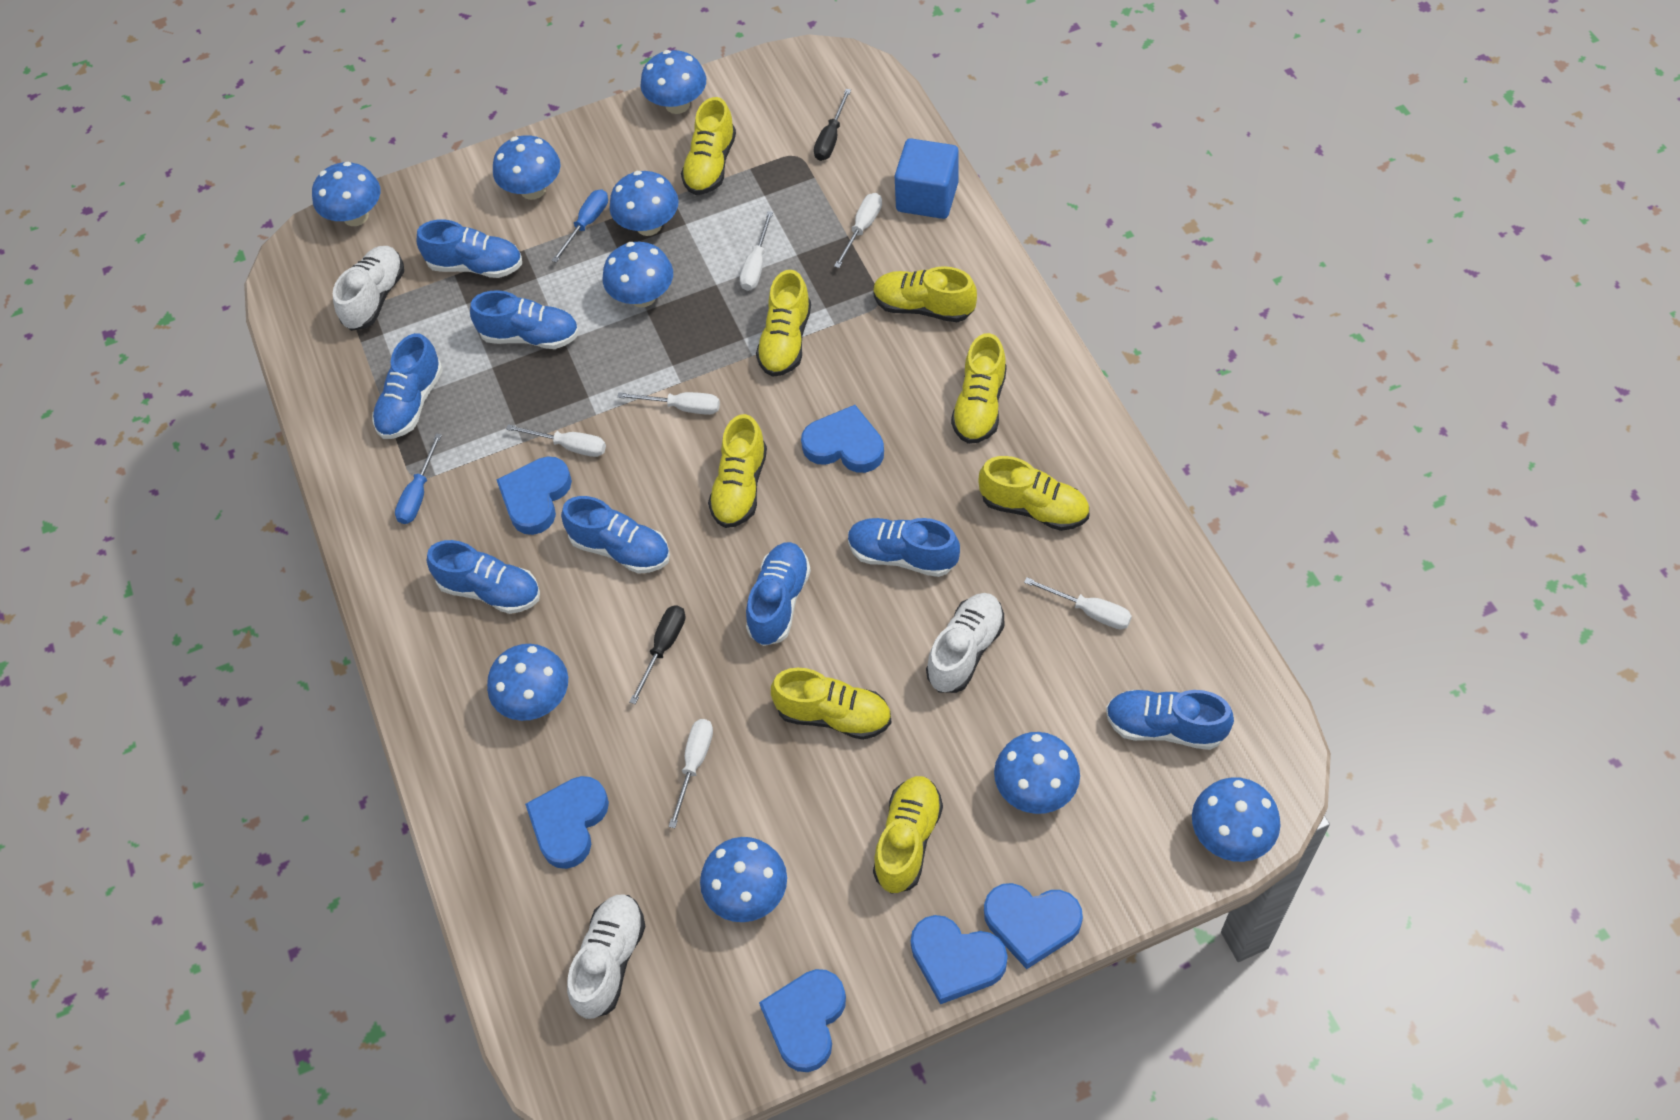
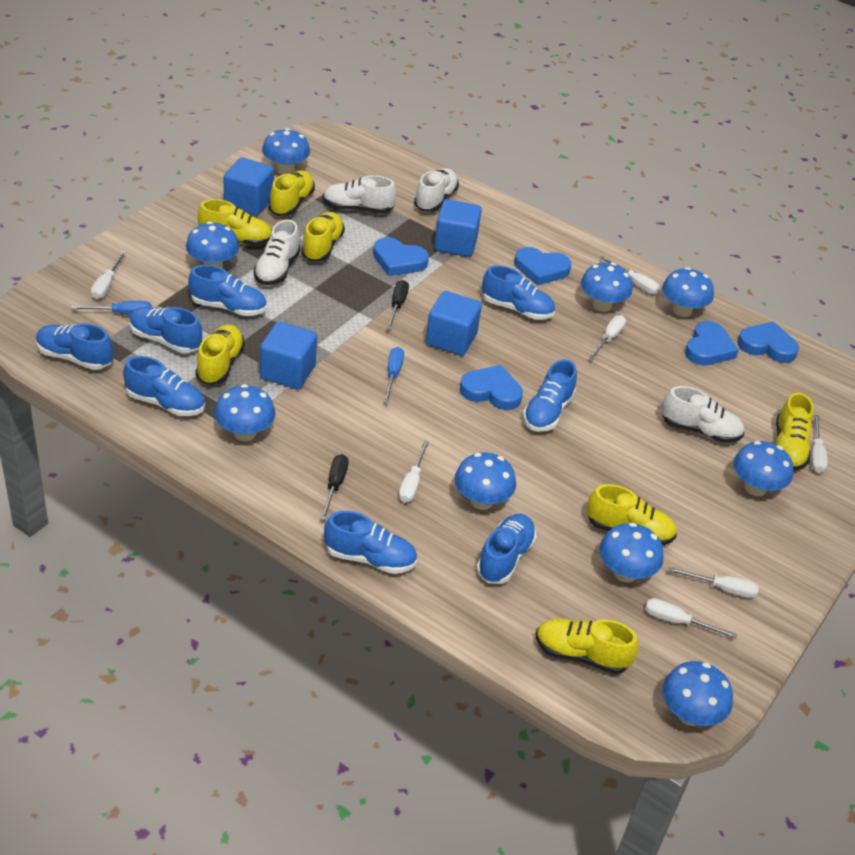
blue cube: [895,138,959,219] = 1 -> [224,157,274,216] [260,322,317,389] [426,291,482,356] [434,199,482,257] = 4
blue heart: [497,456,572,535] [525,776,609,869] [759,969,846,1072] [801,405,884,473] [911,915,1008,1004] [984,883,1083,969] = 6 -> [373,237,429,276] [460,365,523,410] [514,247,571,286] [685,321,739,365] [738,321,799,363] = 5
white screwdriver: [506,424,606,457] [617,392,720,415] [668,719,713,828] [740,211,773,291] [834,193,882,268] [1024,577,1132,629] = 6 -> [91,251,126,299] [399,440,429,503] [589,315,626,359] [600,256,660,294] [645,598,737,639] [668,567,759,598] [811,415,828,473] = 7
white shoe: [333,246,404,331] [567,895,646,1019] [926,593,1004,693] = 3 -> [253,219,301,285] [323,175,397,213] [414,168,459,212] [662,386,745,443] = 4
yellow shoe: [681,97,736,195] [708,414,767,528] [756,270,811,377] [771,668,891,740] [873,266,977,322] [873,776,943,894] [951,333,1007,444] [978,456,1089,531] = 8 -> [195,324,245,385] [198,199,272,246] [269,170,315,216] [301,212,345,262] [536,618,638,674] [587,484,677,546] [776,393,814,470] = 7

